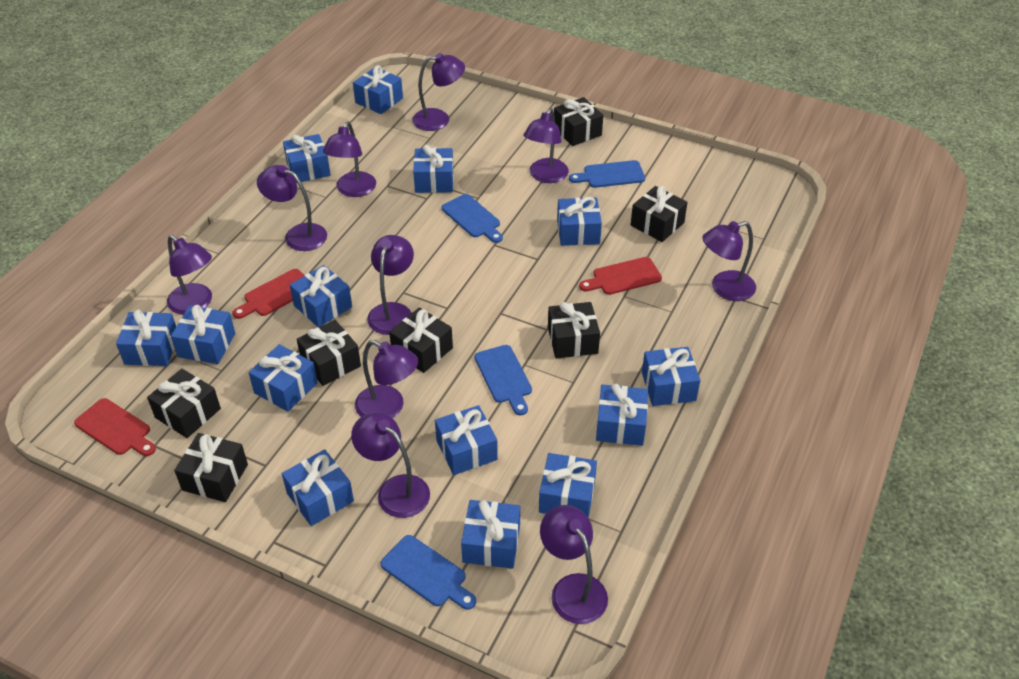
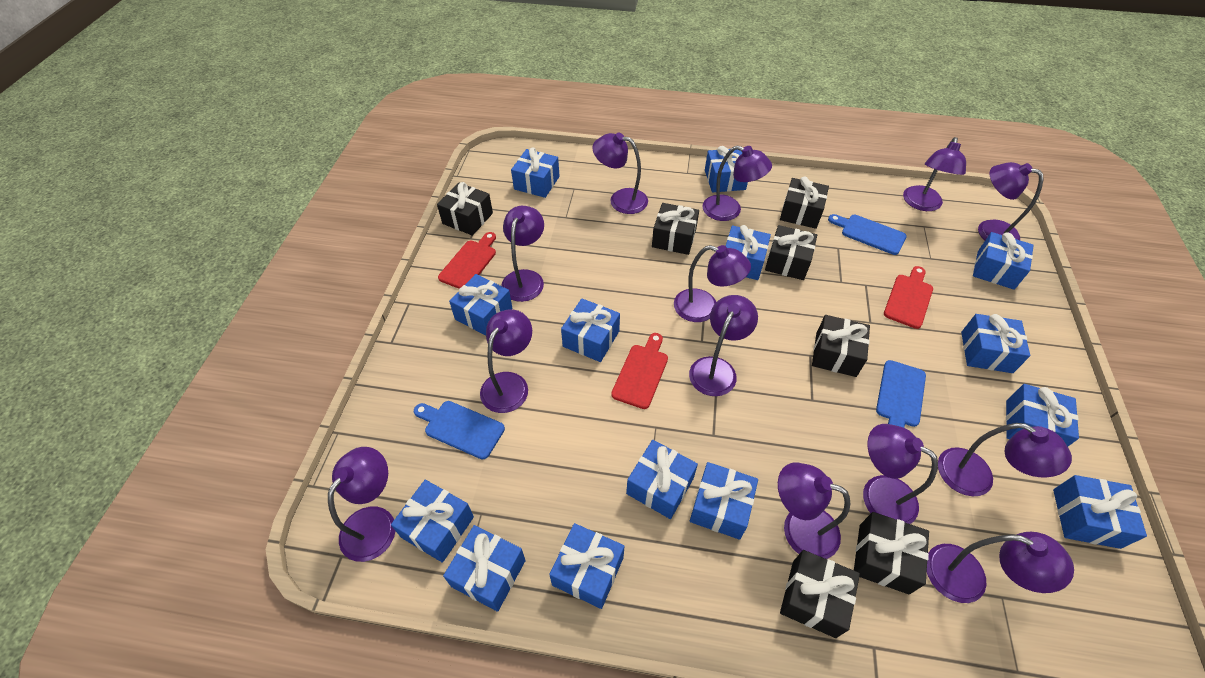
blue cutting board: [381,535,476,610] [442,194,503,243] [475,345,532,415] [569,160,645,188] = 4 -> [414,401,505,460] [828,214,907,255] [876,360,926,428] = 3
purple lamp: [167,235,212,315] [257,165,327,251] [323,122,376,197] [351,413,430,518] [355,340,419,418] [367,235,414,335] [412,53,465,131] [524,108,569,183] [540,505,608,624] [702,221,756,301] = 10 -> [328,447,395,562] [480,309,532,413] [501,206,544,302] [593,133,648,214] [674,245,751,322] [689,295,758,396] [702,146,772,221] [778,462,850,559] [863,424,938,524] [903,137,966,211] [927,532,1074,603] [938,423,1072,496] [978,162,1043,240] = 13

